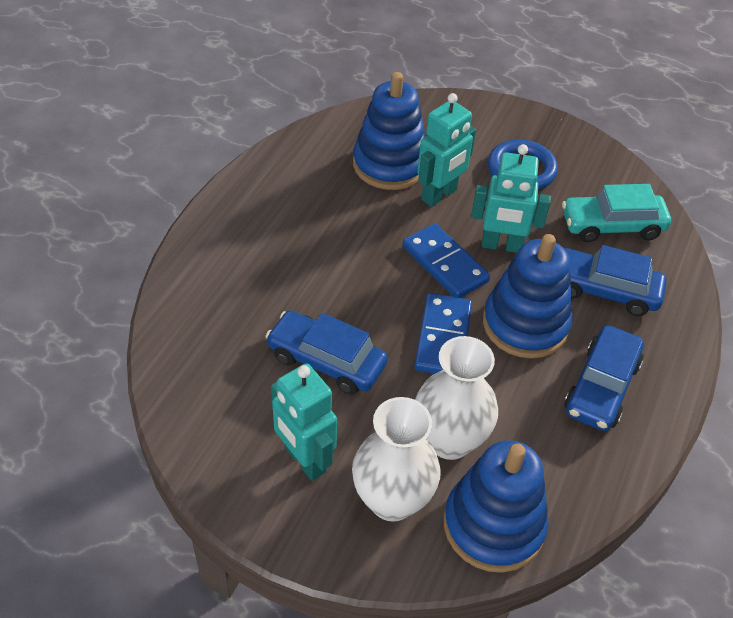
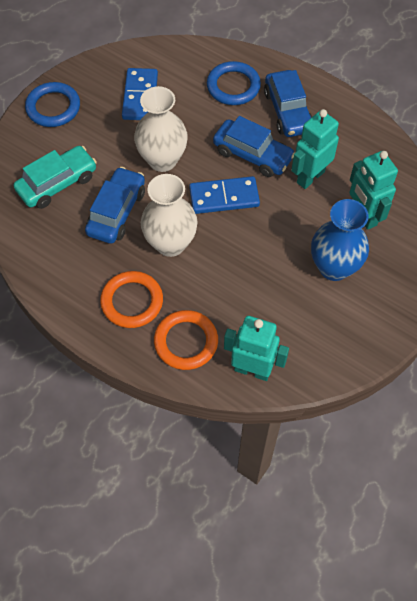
blue ring: [488,139,558,190] = 1 -> [25,82,80,127] [207,61,261,105] = 2
blue stacking toy: [353,72,426,190] [444,440,549,573] [483,234,573,358] = 3 -> none = 0
blue vase: none = 0 -> [311,199,369,281] = 1
orange ring: none = 0 -> [100,271,163,328] [154,310,218,370] = 2

